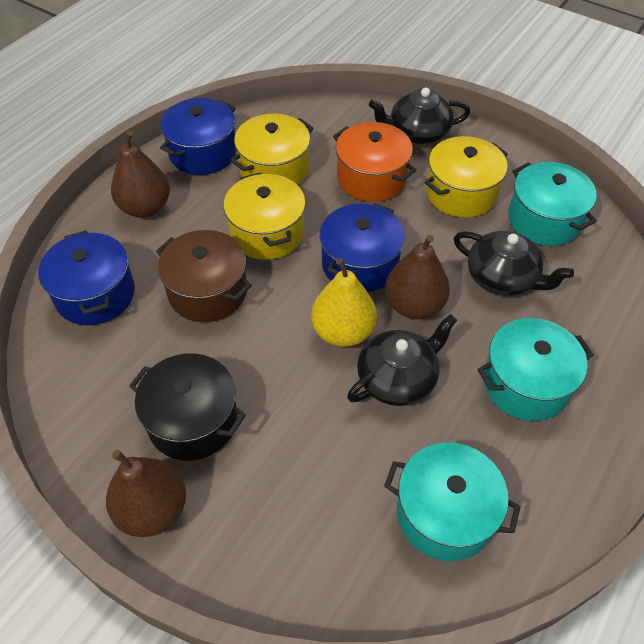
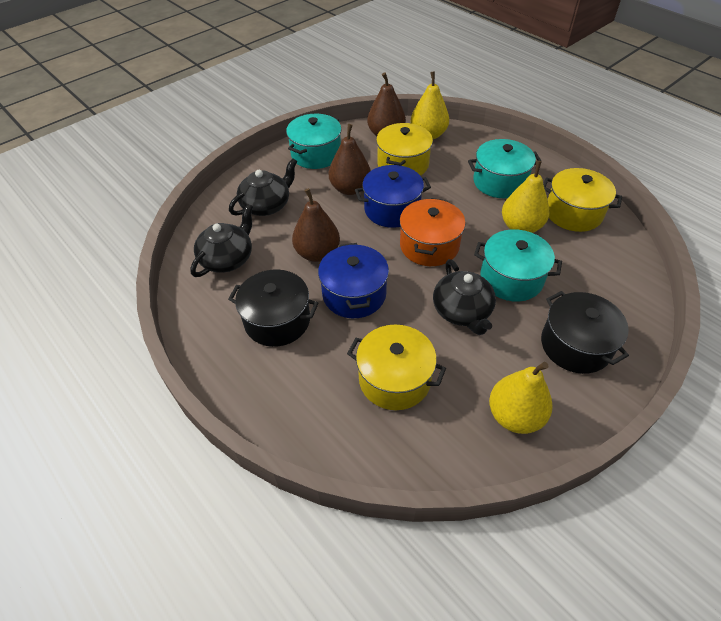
black pot: [129,353,246,461] = 1 -> [228,269,318,347] [541,291,629,374] = 2
blue pot: [38,231,135,325] [160,98,237,175] [320,203,405,292] = 3 -> [318,243,389,318] [355,165,431,228] = 2
brown pot: [156,230,252,322] = 1 -> none = 0
yellow pear: [311,258,377,347] = 1 -> [411,71,449,139] [489,362,553,434] [502,161,549,233] = 3

